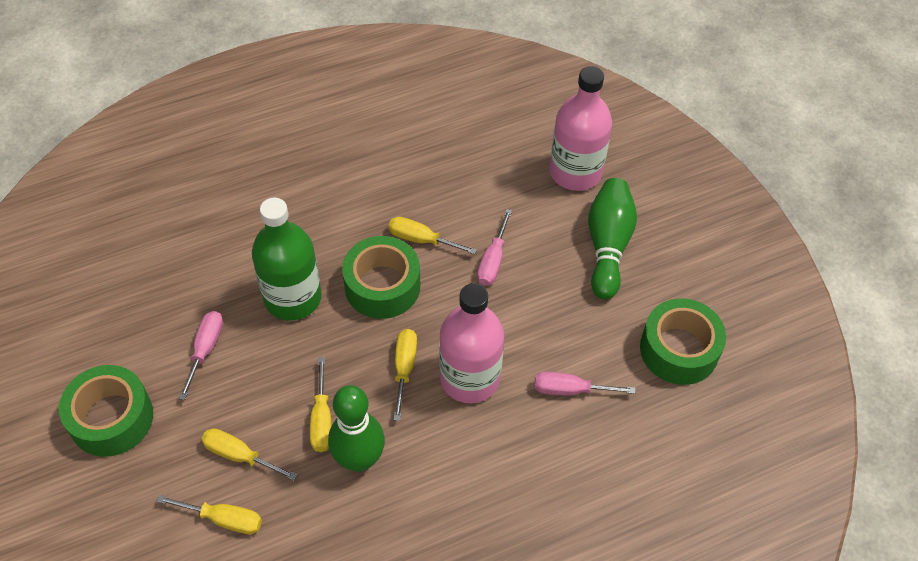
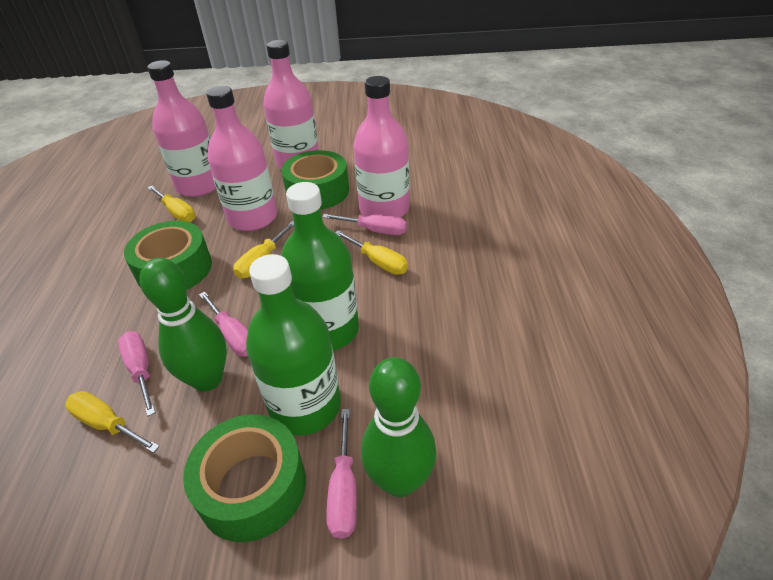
green bottle: [252,198,322,321] = 1 -> [246,254,341,436] [281,182,359,351] = 2
pink bottle: [439,283,504,403] [549,66,612,191] = 2 -> [147,60,216,197] [206,86,277,231] [263,40,319,169] [353,76,409,217] = 4
pink screwdriver: [179,311,223,400] [477,209,512,286] [534,371,636,396] = 3 -> [118,331,156,416] [199,292,248,357] [322,214,407,235] [326,409,357,539] = 4
yellow screwdriver: [157,495,262,534] [201,428,297,481] [310,357,332,452] [388,217,477,254] [393,329,417,421] = 5 -> [65,391,160,453] [147,186,195,222] [233,221,294,279] [335,230,408,275] = 4

